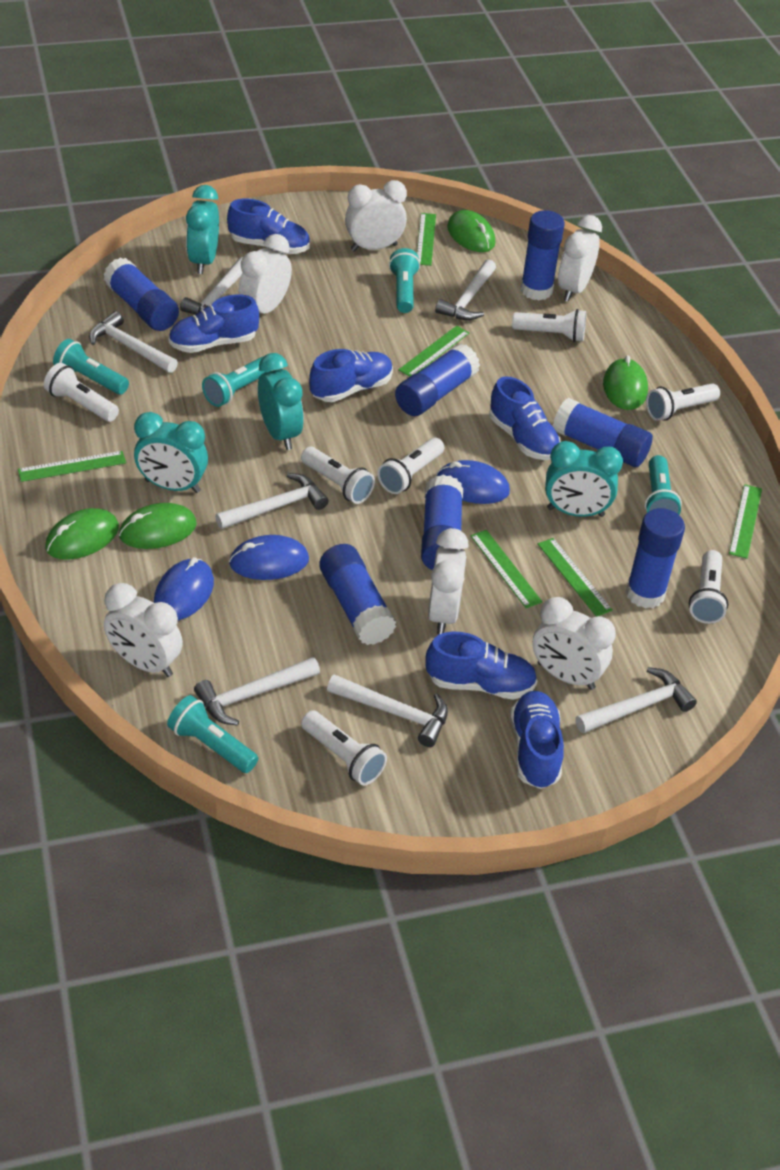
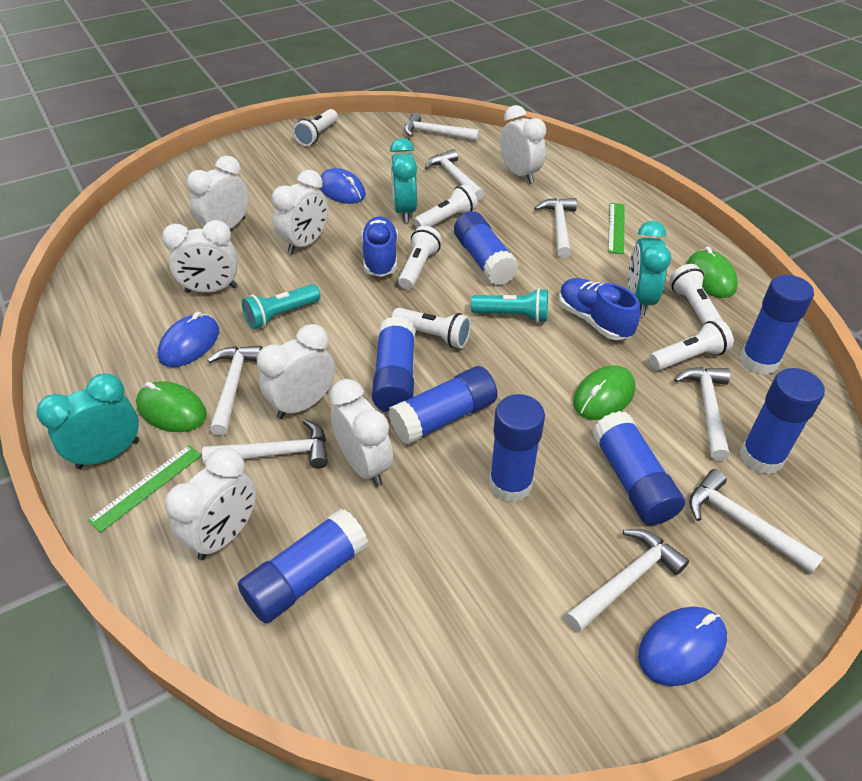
blue glue stick: [103,257,179,331] [319,544,396,645] [395,344,480,416] [421,475,463,570] [520,210,565,300] [553,398,653,467] [626,508,685,609] = 7 -> [238,508,369,624] [372,316,415,412] [388,366,497,445] [454,211,519,285] [489,394,545,502] [592,411,685,525] [740,275,814,375] [740,368,825,474] = 8
blue shoe: [168,294,259,353] [227,199,310,254] [309,349,393,402] [426,632,537,700] [489,376,561,460] [510,691,564,789] = 6 -> [361,216,398,277] [559,278,640,340] = 2
green mouse: [45,508,119,560] [119,503,197,549] [447,210,495,252] [603,355,648,410] = 4 -> [136,381,207,432] [573,365,636,420] [687,247,738,298] = 3
green ruler: [18,451,126,482] [398,326,469,377] [417,213,436,266] [470,530,542,608] [538,538,613,617] [729,484,762,559] = 6 -> [88,445,202,533] [608,203,625,254] = 2
turquoise clock: [134,412,208,493] [186,185,219,274] [258,353,304,450] [545,441,623,517] = 4 -> [36,373,139,469] [390,138,417,222] [628,221,671,316] = 3
turquoise flashlight: [53,339,129,395] [167,695,258,773] [202,357,269,407] [389,248,420,313] [645,455,682,515] = 5 -> [242,284,321,329] [471,288,548,323] = 2
white clock: [104,583,183,677] [238,234,292,314] [345,180,407,252] [428,528,469,634] [532,597,616,690] [558,215,602,301] = 6 -> [162,220,237,293] [165,447,256,560] [187,156,249,229] [257,324,335,419] [272,170,328,255] [329,379,393,486] [500,105,546,183] = 7
white flashlight: [44,363,119,422] [301,447,375,504] [301,710,387,786] [377,437,444,494] [512,309,586,342] [646,383,720,421] [689,550,728,624] = 7 -> [293,109,338,146] [392,308,471,348] [398,226,442,290] [414,184,478,229] [649,319,733,370] [669,264,723,325] = 6
white hammer: [89,311,178,373] [180,257,243,315] [194,657,320,725] [215,473,328,529] [327,674,448,747] [435,259,496,320] [575,667,697,733] = 7 -> [202,419,328,469] [207,346,262,436] [404,113,480,141] [425,149,485,201] [534,198,577,258] [565,529,689,632] [674,367,730,461] [689,469,824,574] = 8

